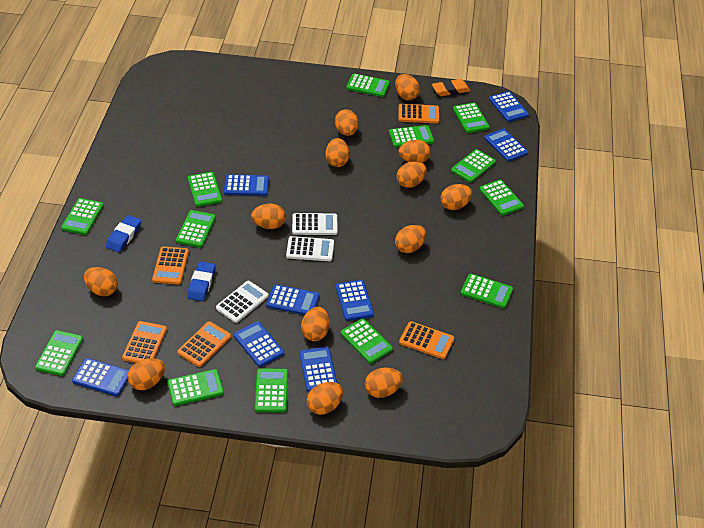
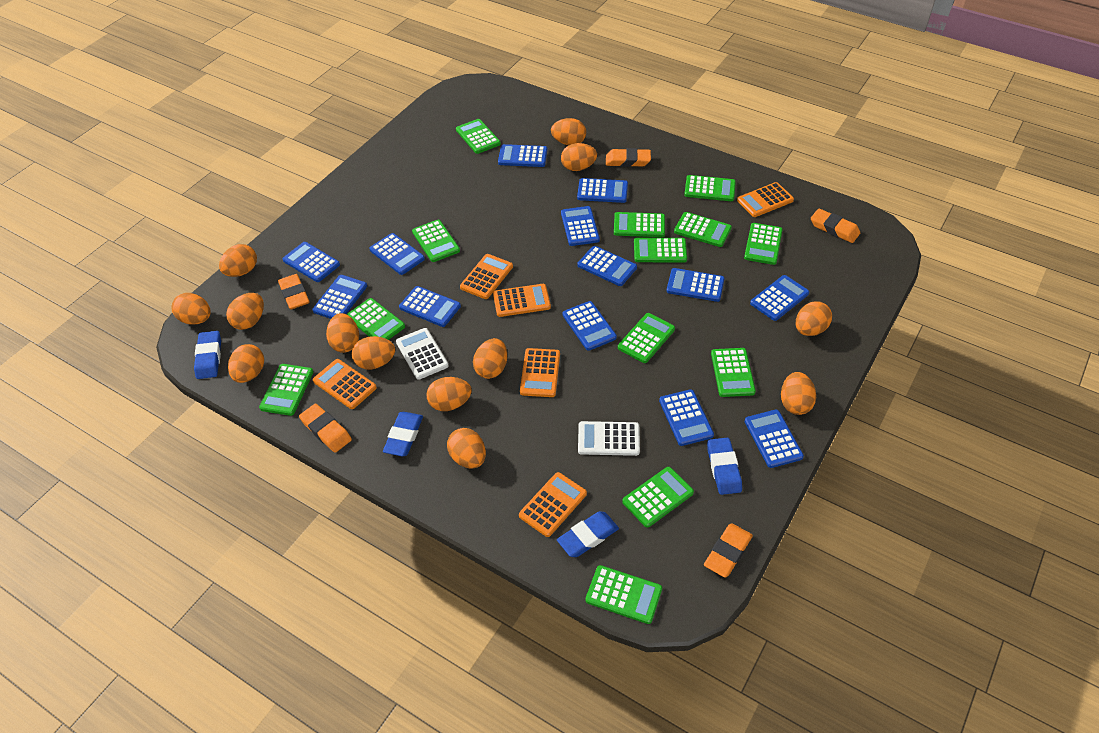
blue calculator: [72,358,129,396] [224,174,269,196] [234,321,284,367] [266,284,319,315] [299,347,337,392] [336,280,374,321] [484,129,528,162] [489,91,529,122] = 8 -> [283,242,340,282] [312,275,367,319] [369,233,425,275] [399,286,461,327] [498,144,547,167] [561,206,600,246] [562,301,617,351] [577,178,628,203] [578,246,637,286] [659,389,714,446] [666,268,725,302] [745,409,804,468] [750,275,809,321] = 13
blue eraser: [106,215,141,252] [187,262,216,301] = 2 -> [194,331,221,379] [383,412,423,456] [557,511,619,557] [707,438,742,495] = 4
orange calculator: [122,321,167,363] [152,246,189,285] [177,321,231,367] [398,104,439,124] [399,321,454,359] = 5 -> [313,359,377,409] [460,254,513,299] [493,284,551,317] [519,472,587,537] [520,348,560,397] [737,182,794,217] = 6
orange eraser: [432,79,470,96] = 1 -> [278,274,309,309] [299,404,352,453] [606,148,651,167] [704,524,753,578] [811,209,860,243] = 5
white calculator: [216,281,268,323] [286,236,334,261] [292,213,338,235] = 3 -> [396,328,449,380] [578,421,640,456] = 2

